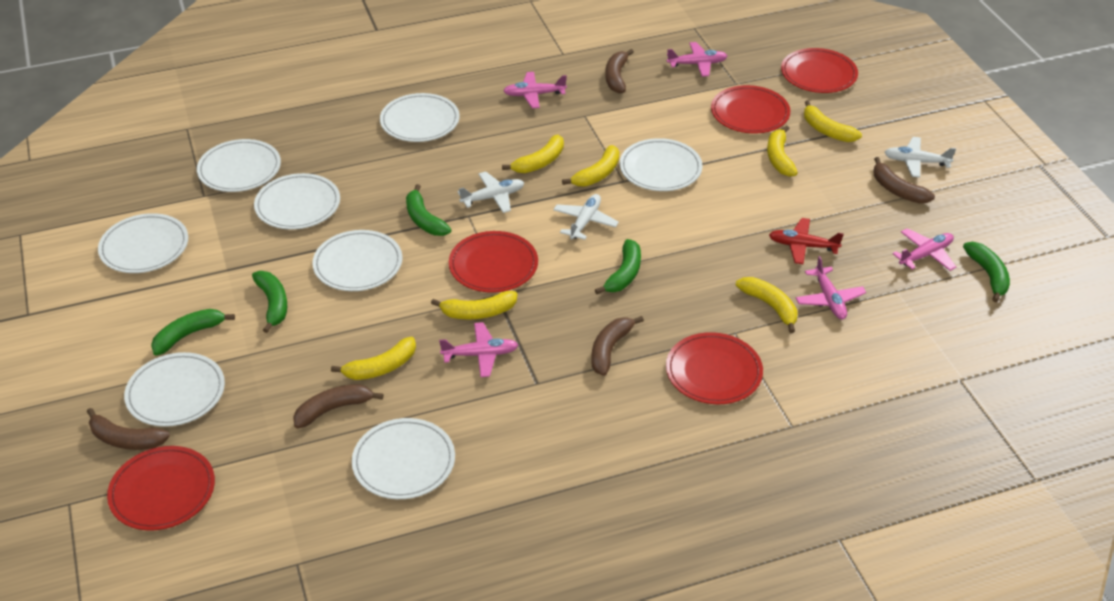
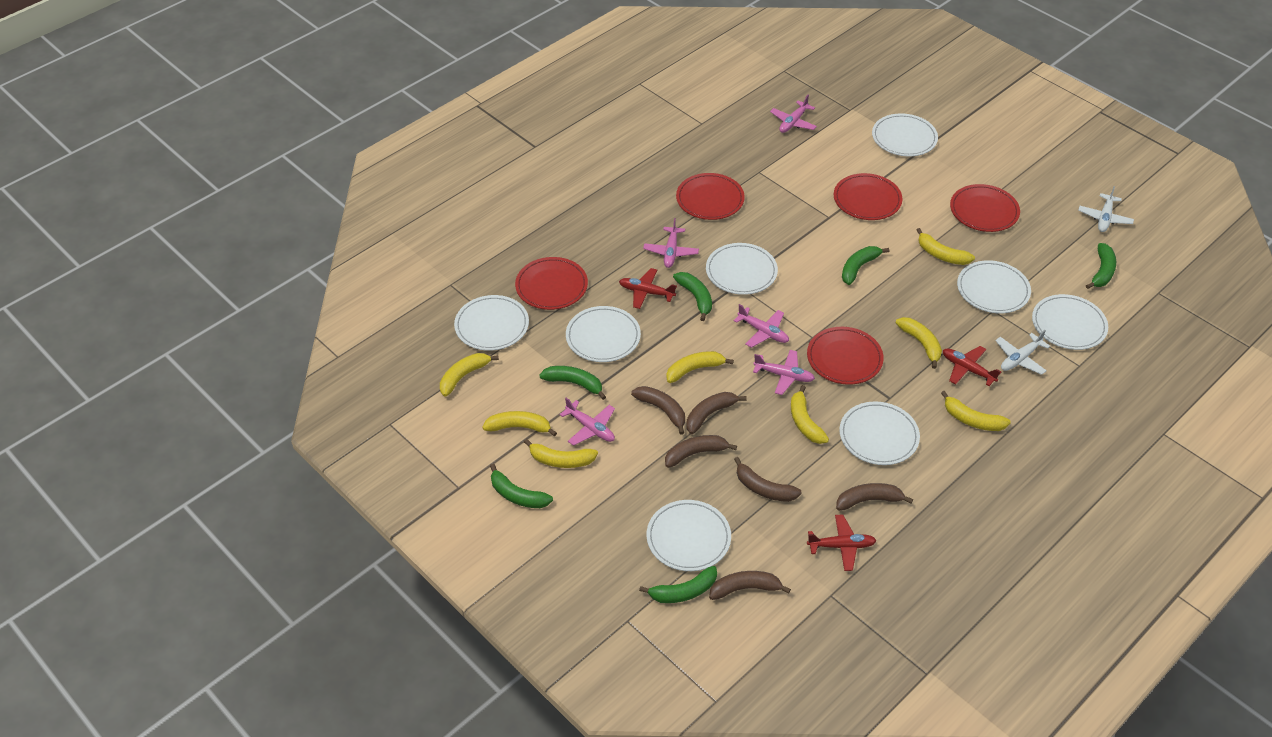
brown banana: [87,408,170,450] [293,384,384,428] [591,316,644,376] [605,49,634,93] [873,157,935,203] = 5 -> [631,386,685,435] [665,435,737,468] [687,392,747,434] [709,571,791,600] [734,457,802,502] [836,483,913,511] = 6
green banana: [151,309,235,356] [252,271,287,333] [406,184,451,236] [595,239,641,294] [963,242,1010,302] = 5 -> [490,464,553,508] [539,366,606,400] [639,566,717,603] [673,272,712,321] [842,246,890,285] [1086,243,1116,289] = 6
red plane: [769,218,844,264] = 1 -> [619,268,677,309] [807,515,877,571] [943,346,1002,386] = 3
white plane: [457,171,524,213] [553,194,619,240] [884,137,956,178] = 3 -> [995,330,1050,375] [1079,186,1134,232] = 2
yellow banana: [331,337,416,380] [431,291,518,319] [502,135,564,173] [562,145,619,187] [736,277,798,333] [767,125,798,177] [804,100,862,142] = 7 -> [440,353,499,396] [483,411,557,436] [524,439,598,468] [666,351,734,383] [791,385,829,444] [895,317,942,369] [917,228,975,265] [941,391,1011,431] = 8

